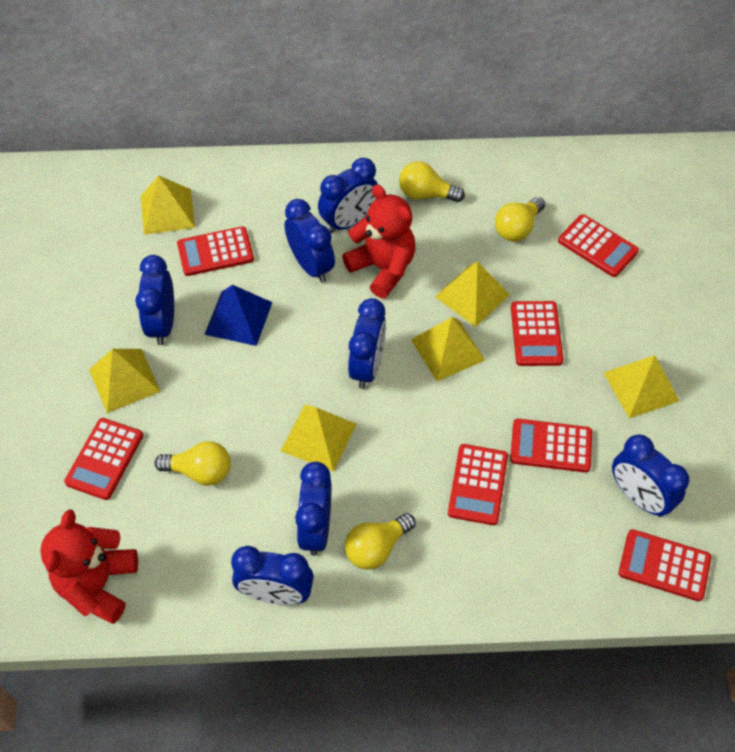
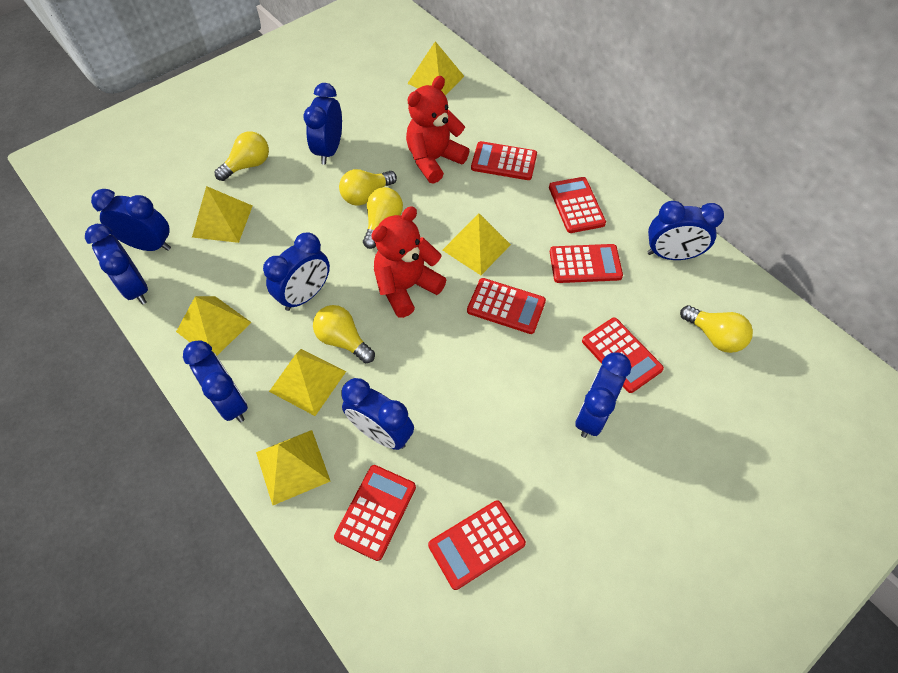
blue clock: [135,255,174,345] [231,546,314,605] [284,199,335,283] [295,462,331,556] [318,158,378,234] [348,298,386,389] [612,434,689,517] = 7 -> [85,224,148,305] [91,189,171,251] [183,341,248,422] [263,233,330,311] [304,83,342,165] [341,378,414,450] [575,352,631,438] [647,201,724,260] = 8
blue pyramid: [204,285,272,346] = 1 -> none = 0
yellow light bulb: [154,441,231,486] [345,513,416,570] [399,161,465,202] [495,197,545,241] = 4 -> [214,131,269,181] [313,305,375,363] [339,169,397,206] [363,187,403,249] [680,305,753,353] = 5

